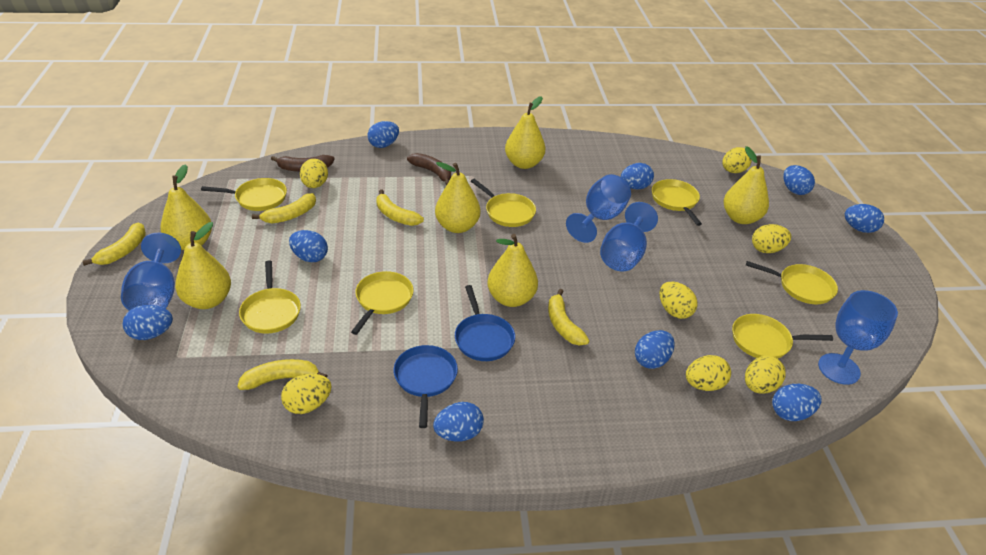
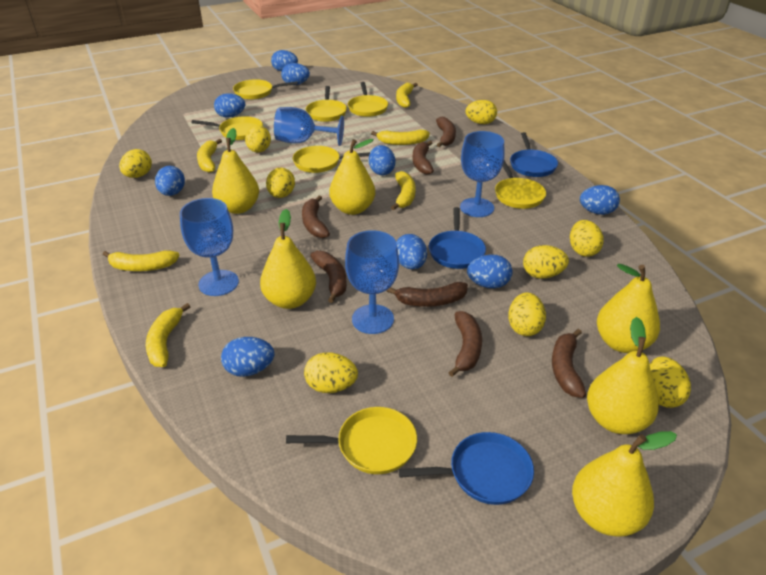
blue pan: [394,345,458,428] [455,285,515,361] = 2 -> [398,432,534,505] [429,207,486,269] [510,132,558,177] = 3
brown banana: [271,155,335,172] [407,153,451,186] = 2 -> [302,196,330,238] [310,251,347,303] [387,282,468,307] [413,141,434,175] [436,117,456,147] [448,311,482,377] [552,329,586,398] = 7
yellow banana: [82,222,146,266] [237,359,328,390] [252,193,316,223] [376,190,424,226] [548,289,589,346] = 5 -> [103,250,180,271] [146,303,191,367] [197,139,222,173] [371,129,430,145] [391,171,416,210] [396,83,418,108] = 6
yellow egg: [281,374,332,414] [300,159,328,188] [659,282,698,319] [686,355,731,391] [722,147,752,173] [745,356,786,394] [752,224,791,253] = 7 -> [119,149,152,178] [245,125,271,153] [266,168,295,198] [304,352,358,393] [466,100,497,124] [508,292,546,336] [523,245,569,279] [570,220,604,257] [649,357,691,408] = 9

